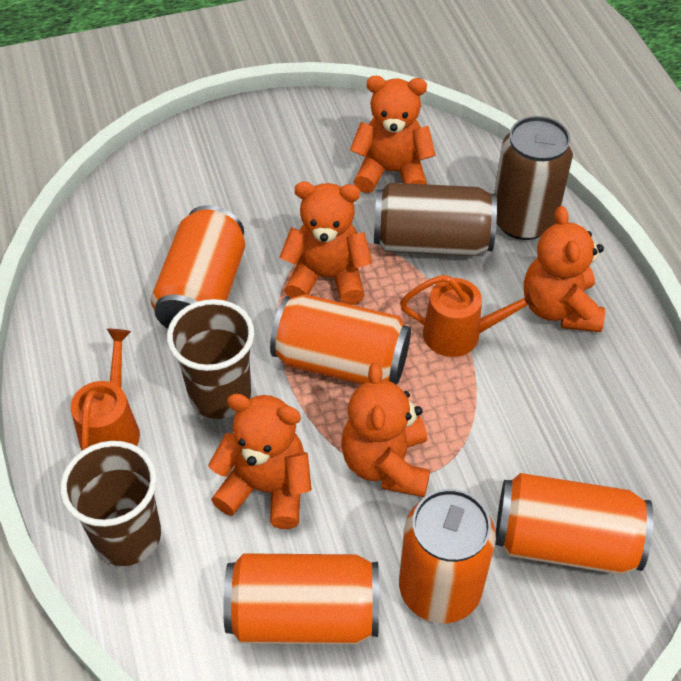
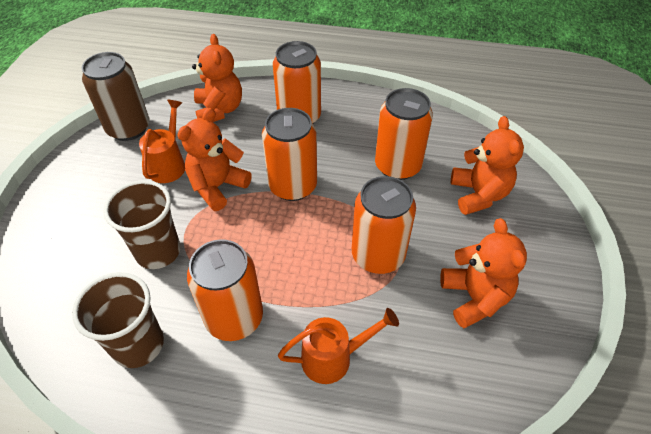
brown can: [374,183,497,256] [494,116,573,240] = 2 -> [82,52,150,141] = 1
orange teddy bear: [208,394,312,529] [279,181,372,305] [341,363,430,497] [350,76,436,193] [524,206,605,332] = 5 -> [177,108,252,211] [192,34,242,122] [440,218,527,328] [451,116,524,215] = 4

